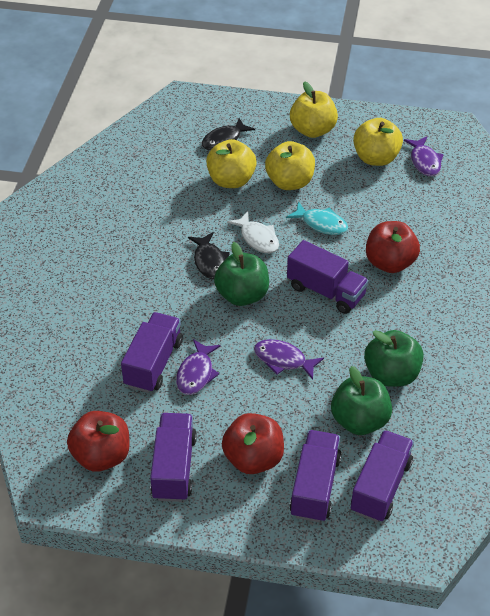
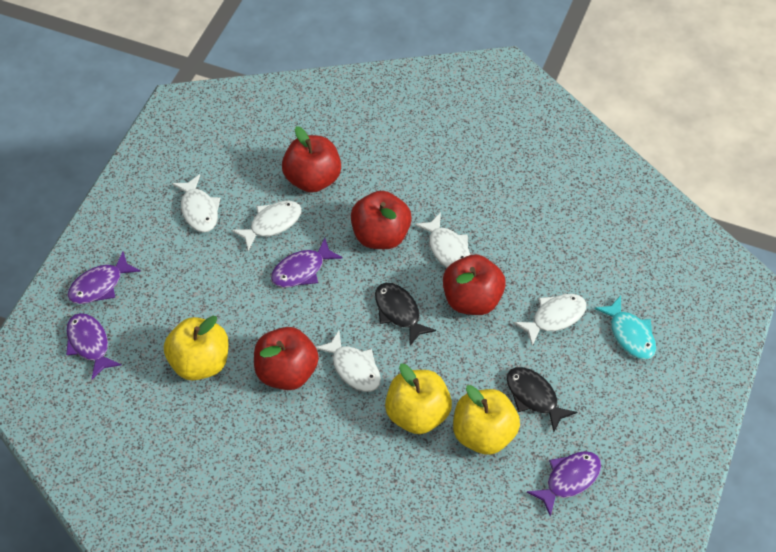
green apple: [214,242,269,306] [331,366,392,435] [364,330,424,387] = 3 -> none = 0
purple fish: [176,339,221,395] [254,339,324,380] [404,137,444,176] = 3 -> [66,313,122,379] [67,252,141,304] [271,238,343,288] [527,451,601,517] = 4
purple truck: [121,312,183,393] [150,413,197,502] [287,240,369,314] [289,430,342,522] [351,430,414,522] = 5 -> none = 0
red apple: [67,411,130,472] [222,413,284,474] [366,221,420,273] = 3 -> [254,327,319,390] [282,126,341,193] [351,191,412,249] [443,255,506,315] = 4
white fish: [227,211,279,253] = 1 -> [172,174,220,232] [231,201,302,251] [316,331,381,392] [415,213,470,268] [514,294,586,346] = 5
yellow apple: [206,139,257,188] [265,141,315,190] [290,81,338,138] [353,118,403,166] = 4 -> [164,316,229,381] [385,364,452,434] [453,385,520,455] = 3

